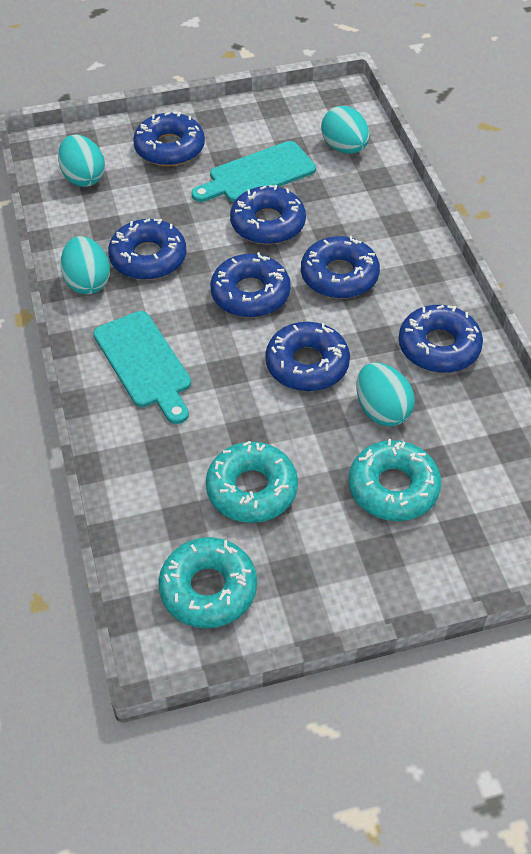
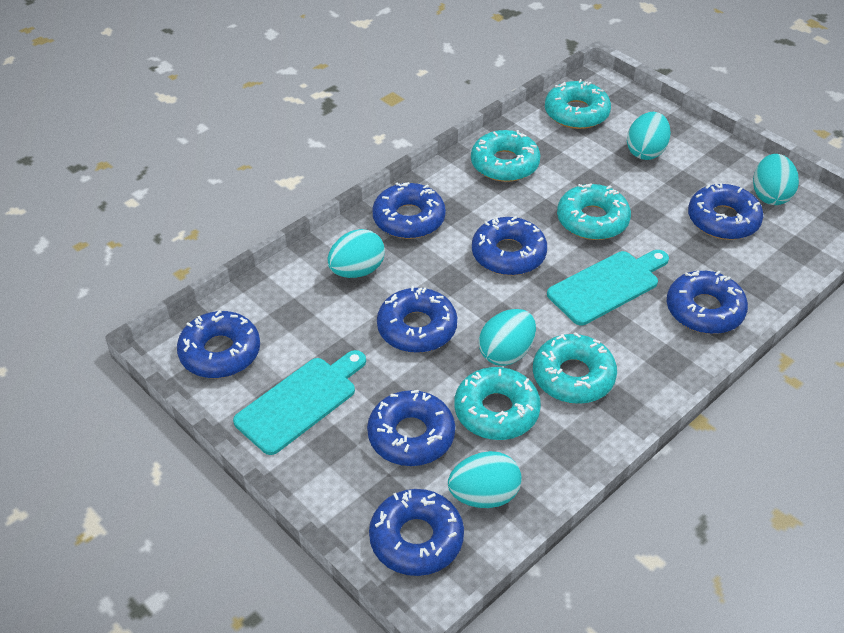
blue donut: [108,219,186,280] [133,112,205,166] [210,252,291,318] [230,185,306,245] [265,322,350,391] [301,236,380,299] [399,305,483,373] = 7 -> [177,310,260,378] [367,390,455,466] [369,489,464,576] [372,182,446,239] [377,286,457,353] [472,216,547,275] [667,270,748,334] [688,183,763,240] = 8
turquoise donut: [158,537,257,628] [206,441,298,523] [349,439,441,521] = 3 -> [454,367,541,440] [471,130,541,182] [533,332,617,404] [545,79,611,129] [557,183,631,240] = 5
turquoise egg: [58,134,105,187] [60,236,110,295] [321,106,369,154] [356,362,415,426] = 4 -> [328,229,385,278] [448,451,522,508] [479,309,536,366] [627,112,671,160] [753,154,799,205] = 5

